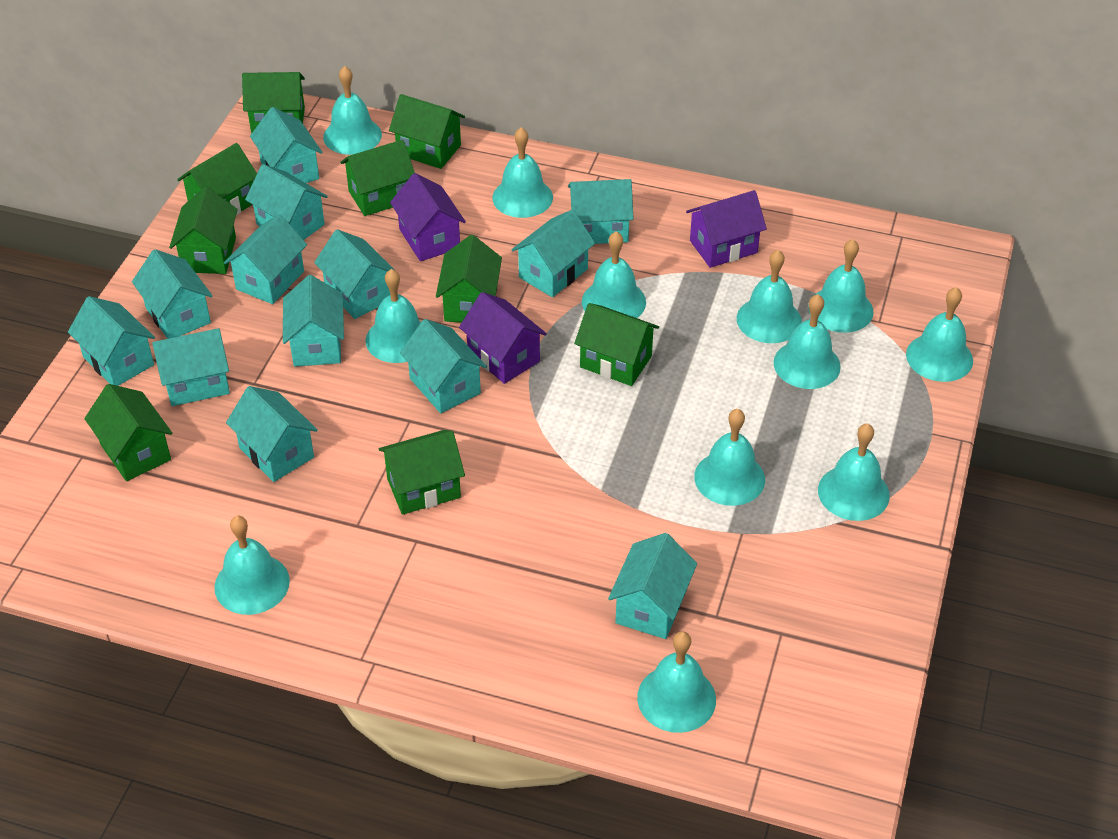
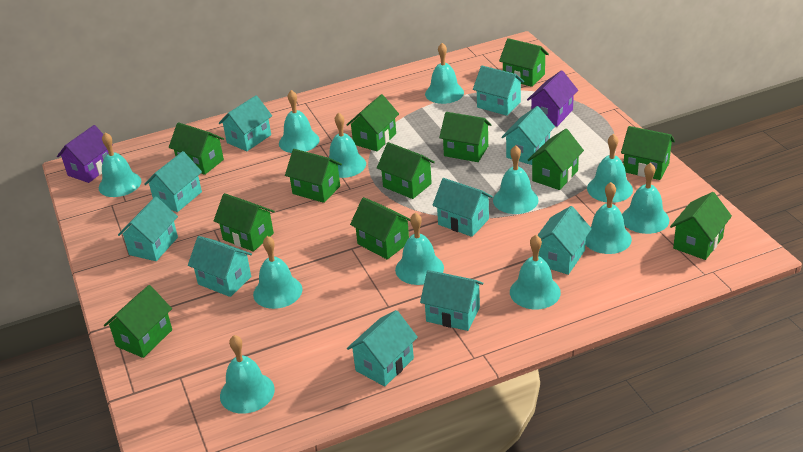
green house: [84,384,172,481] [169,187,238,274] [177,143,257,215] [242,72,305,133] [340,140,415,216] [379,430,465,515] [389,94,465,169] [436,235,502,323] [574,303,659,386] = 9 -> [104,285,172,358] [169,122,224,175] [214,193,275,252] [285,149,342,203] [346,94,399,152] [350,197,410,260] [377,142,435,199] [439,112,491,162] [499,38,549,87] [528,129,584,190] [621,126,675,180] [670,192,732,260] = 12
purple house: [390,173,466,261] [459,292,547,384] [686,190,767,268] = 3 -> [57,125,113,183] [527,70,578,127] = 2
turquoise house: [68,296,155,386] [132,249,213,339] [152,328,230,406] [224,214,307,304] [226,386,318,482] [245,164,328,240] [250,107,322,183] [283,275,344,367] [314,229,394,319] [400,319,487,413] [512,209,595,297] [568,179,633,244] [608,533,697,639] = 13 -> [118,196,178,261] [144,151,202,212] [188,236,252,297] [219,95,272,151] [347,310,418,386] [420,270,483,331] [432,178,493,237] [473,66,524,116] [501,106,555,165] [537,206,592,275] = 10

